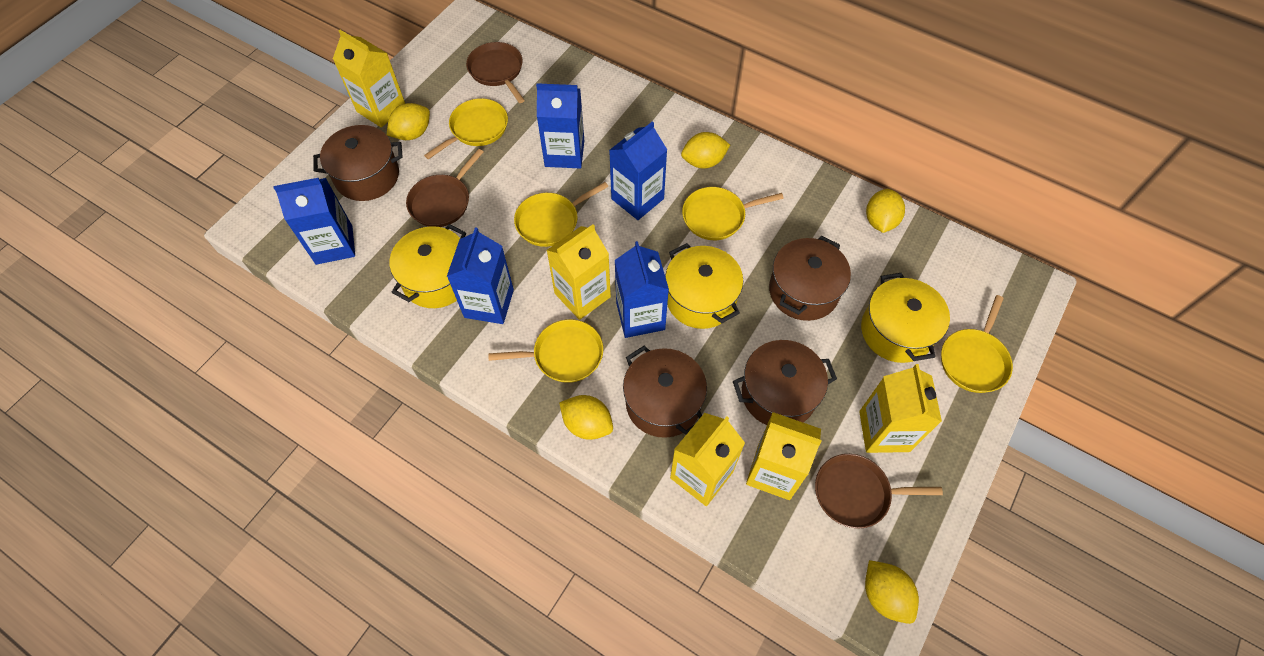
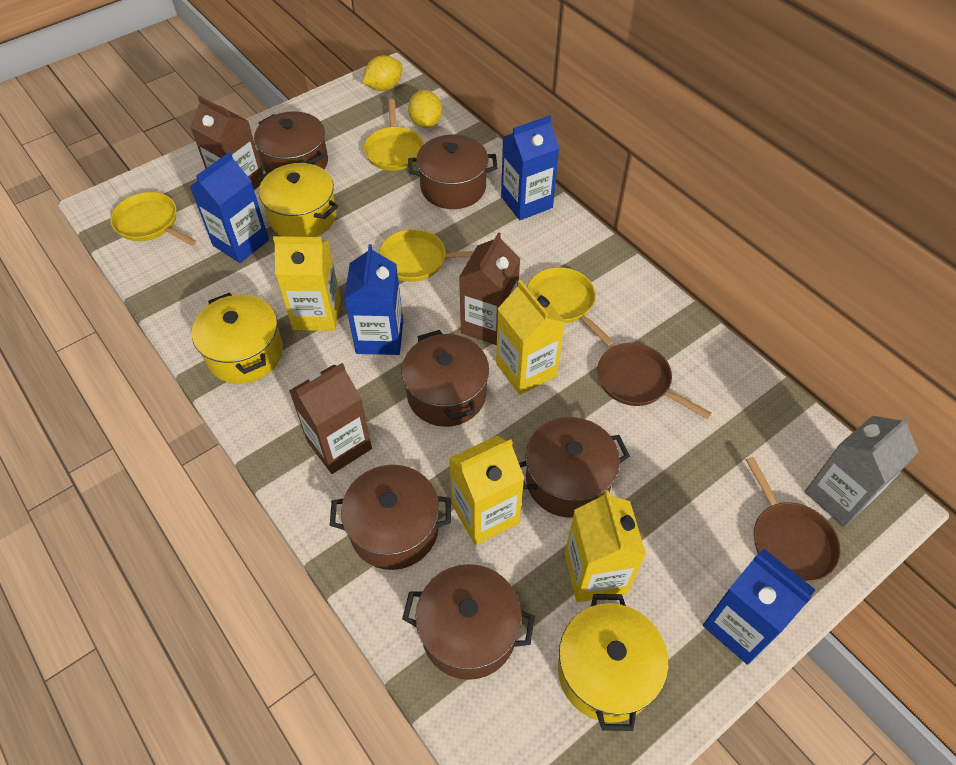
blue carton: [273,178,355,265] [447,227,514,324] [536,83,584,168] [609,121,667,220] [615,241,669,338] = 5 -> [190,152,269,263] [344,244,403,355] [501,116,559,220] [703,549,815,665] = 4
brown carton: none = 0 -> [190,96,263,190] [289,363,372,474] [459,232,520,345] = 3
brown pan: [406,149,483,227] [466,42,525,103] [815,454,943,529] = 3 -> [597,343,712,419] [746,457,841,582] = 2
brown pot: [313,125,403,201] [623,346,707,438] [733,340,837,425] [769,236,851,321] = 4 -> [254,111,328,173] [330,465,451,570] [402,330,489,427] [402,564,535,680] [408,135,497,209] [519,417,630,518] = 6
grey carton: none = 0 -> [805,416,918,527] = 1
yellow carton: [333,30,405,128] [547,225,611,320] [670,413,745,506] [746,412,822,500] [859,364,942,453] = 5 -> [273,236,340,331] [449,436,524,545] [496,280,565,395] [565,490,646,602] = 4
yellow lemon: [387,103,430,140] [559,395,613,440] [681,132,730,168] [865,560,919,624] [866,189,905,233] = 5 -> [362,55,402,91] [408,90,442,128] = 2
yellow pan: [424,98,508,159] [488,319,603,383] [514,182,609,247] [682,187,784,240] [941,295,1013,393] = 5 -> [110,192,196,246] [364,99,424,171] [379,229,474,282] [527,267,614,346] = 4

